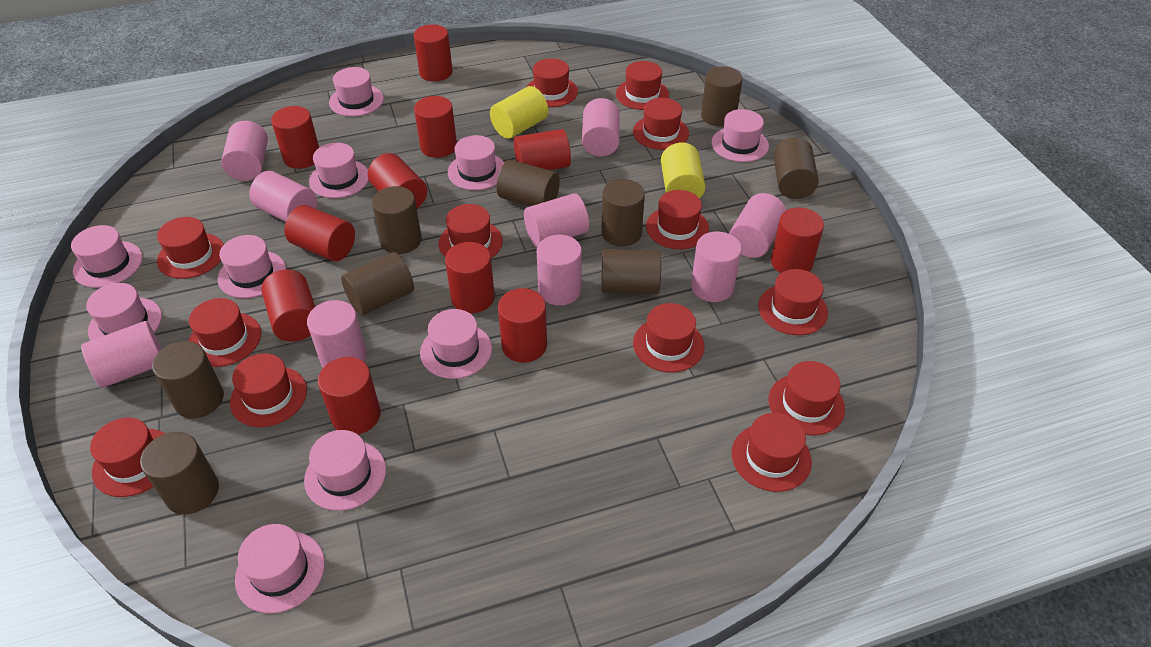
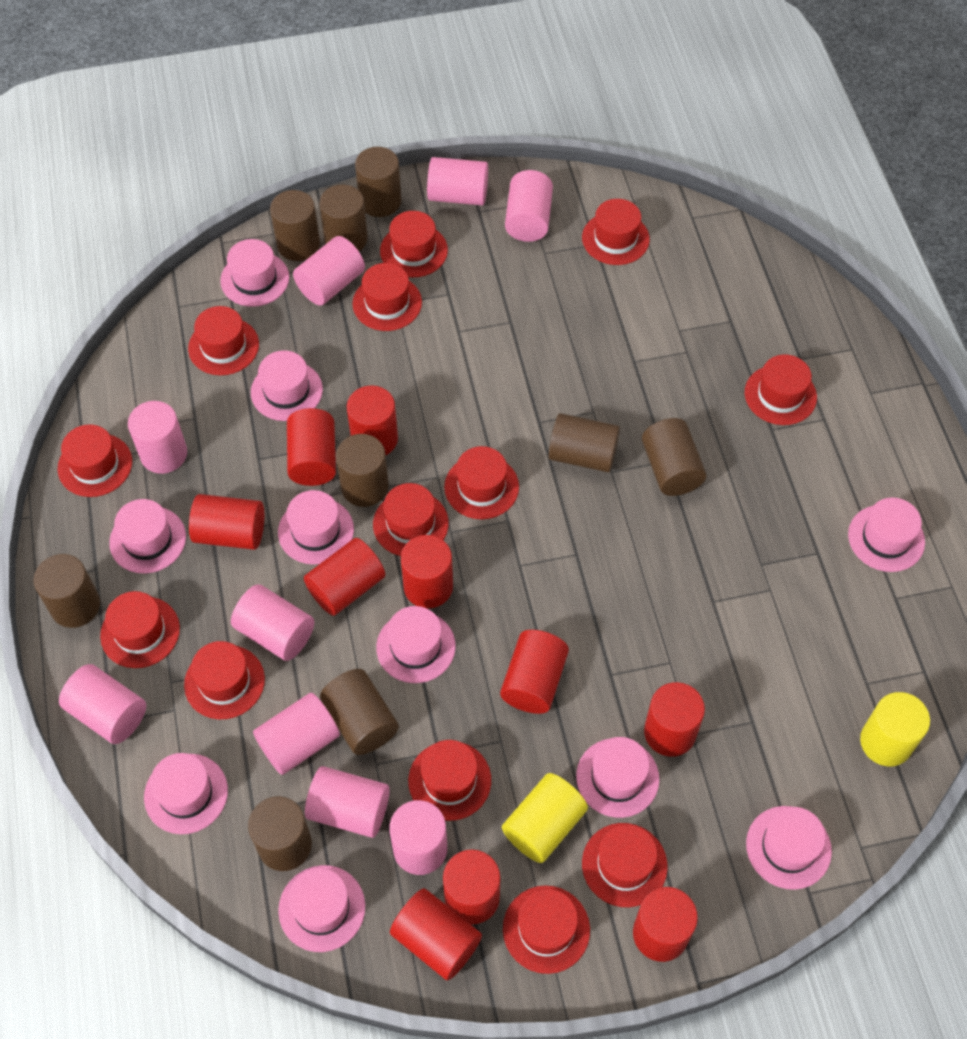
red cylinder: [261,269,315,341] [271,106,319,169] [284,205,355,261] [318,357,381,435] [368,153,427,208] [414,24,453,81] [414,96,457,158] [445,242,495,313] [498,288,547,363] [514,129,571,170] [771,208,824,273] = 11 -> [189,494,264,550] [287,408,336,486] [304,538,385,616] [347,385,398,455] [390,888,482,980] [401,535,453,609] [443,849,501,924] [500,630,569,714] [633,887,698,962] [644,682,705,757] = 10

